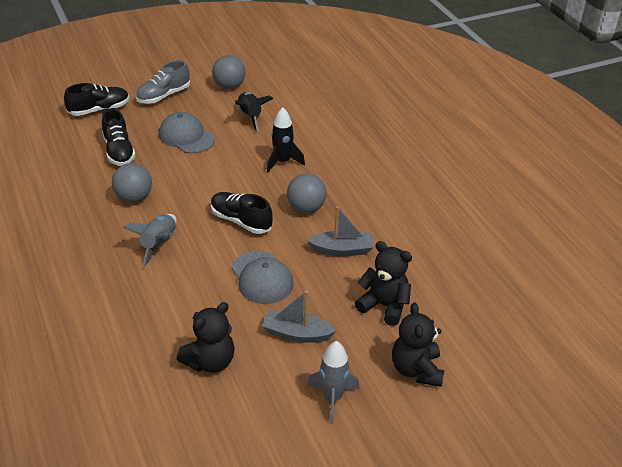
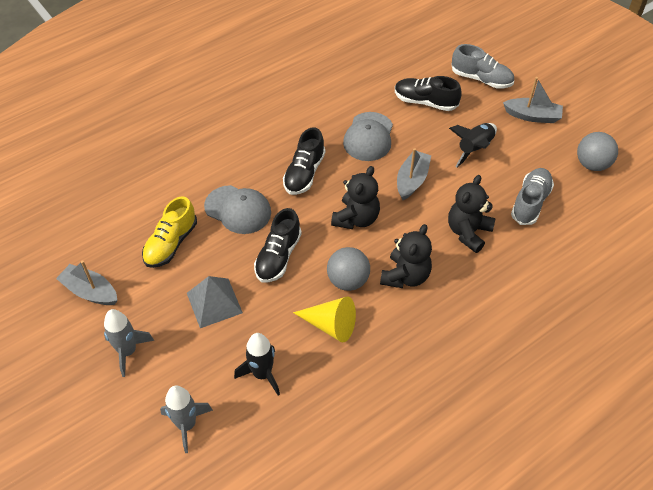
grey ball: [112,163,152,203] [212,55,245,89] [287,174,326,213] = 3 -> [327,247,370,291] [577,132,618,171] = 2
grey boat: [262,291,336,343] [307,206,374,256] = 2 -> [56,260,117,305] [397,148,431,200] [503,77,563,123] = 3
grey pyramid: none = 0 -> [187,276,243,328] = 1
grey shoe: [136,60,190,104] = 1 -> [451,44,514,88] [511,168,554,225] = 2
yellow cone: none = 0 -> [293,297,356,343] = 1
yellow shoe: none = 0 -> [142,196,197,268] = 1

